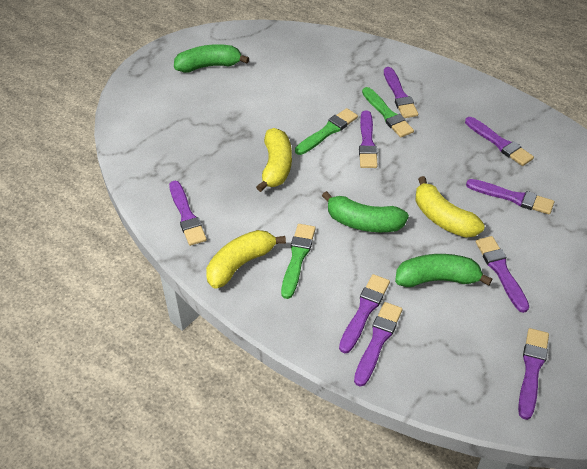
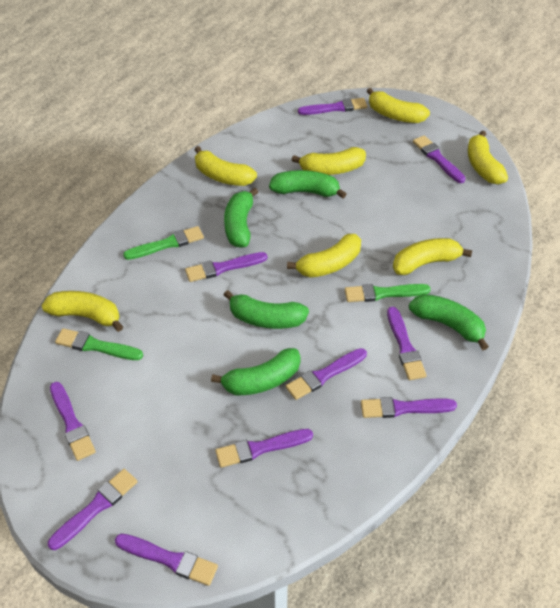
green banana: [174,44,249,73] [322,191,409,232] [395,254,492,287] = 3 -> [211,348,301,395] [224,187,258,248] [224,290,309,329] [269,170,347,199] [409,294,489,350] = 5
purple brush: [169,181,207,246] [339,274,390,353] [354,302,402,387] [359,110,378,168] [384,67,418,118] [465,117,534,166] [466,179,554,214] [476,236,529,313] [518,328,549,420] = 9 -> [48,469,138,550] [50,382,96,461] [115,534,218,586] [185,252,267,282] [215,429,313,468] [285,348,367,400] [298,98,367,115] [361,397,457,418] [387,307,427,380] [413,135,465,183] = 10
yellow banana: [206,230,286,289] [256,128,292,192] [416,176,485,238] = 3 -> [41,291,123,332] [194,146,257,186] [287,234,361,278] [292,147,366,175] [367,88,430,123] [393,238,472,275] [468,131,508,185] = 7

